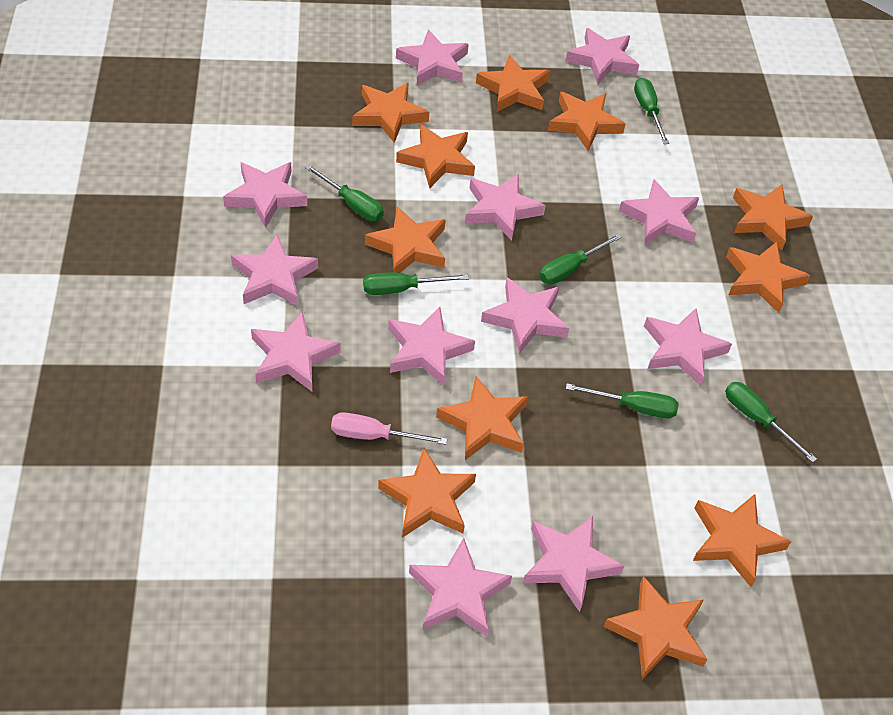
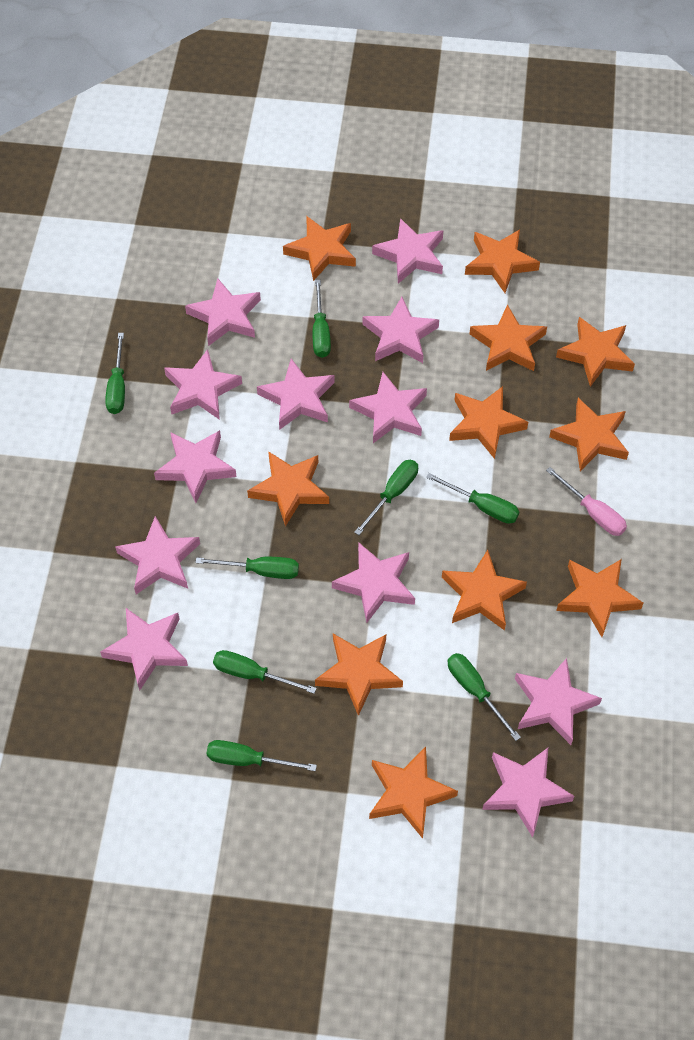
green screwdriver: [305,165,384,221] [363,272,469,295] [539,234,622,284] [566,383,679,418] [634,78,669,144] [725,382,817,463] = 6 -> [105,333,125,414] [195,557,299,579] [206,740,317,771] [213,650,316,694] [313,280,331,358] [354,460,418,535] [426,473,519,524] [448,653,521,741] = 8

